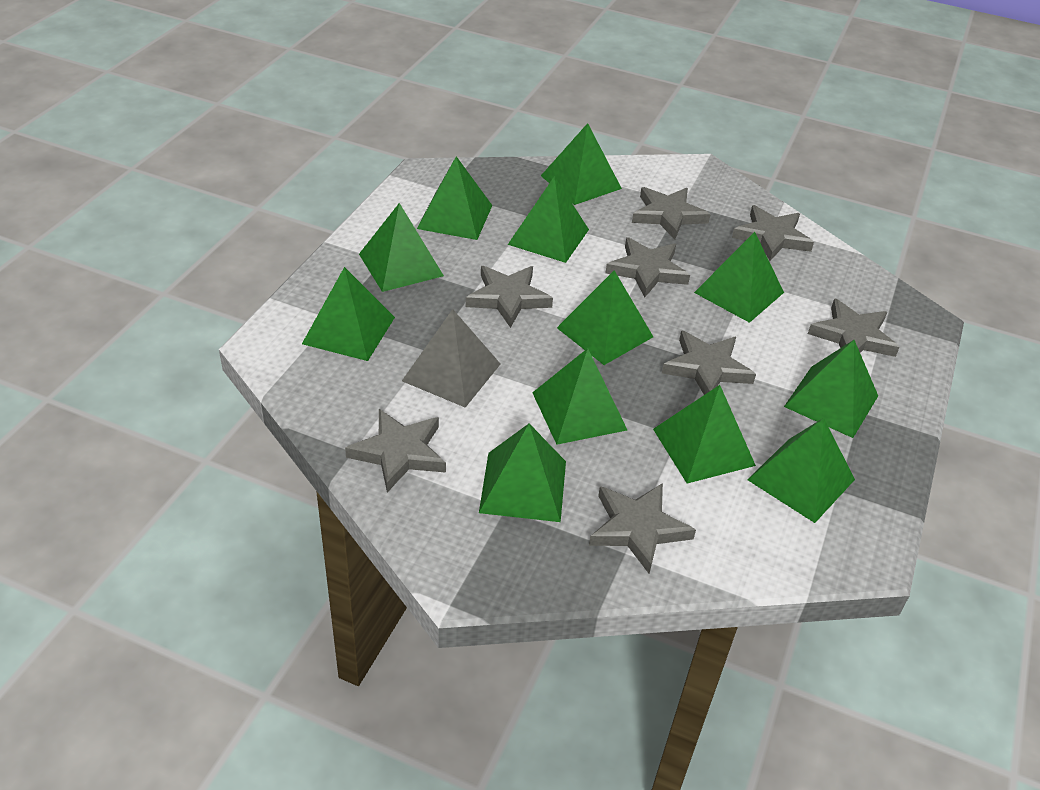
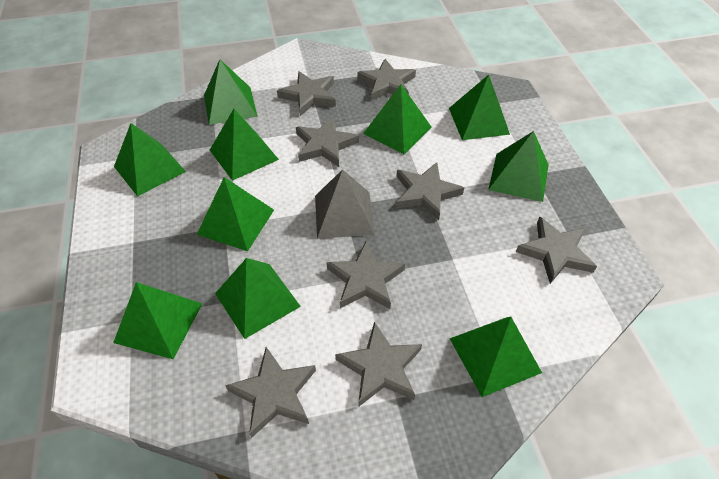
green pyramid: [302,267,395,361] [359,203,444,292] [417,156,493,240] [479,424,566,522] [508,176,589,263] [532,348,627,445] [541,123,622,205] [557,270,653,365] [653,385,756,483] [694,232,784,323] [747,418,855,523] [784,340,878,438] = 12 -> [113,282,202,359] [114,123,186,197] [197,177,274,251] [204,60,258,125] [210,109,279,181] [215,258,301,339] [363,84,432,154] [449,75,510,140] [450,317,542,397] [488,131,549,202] = 10

